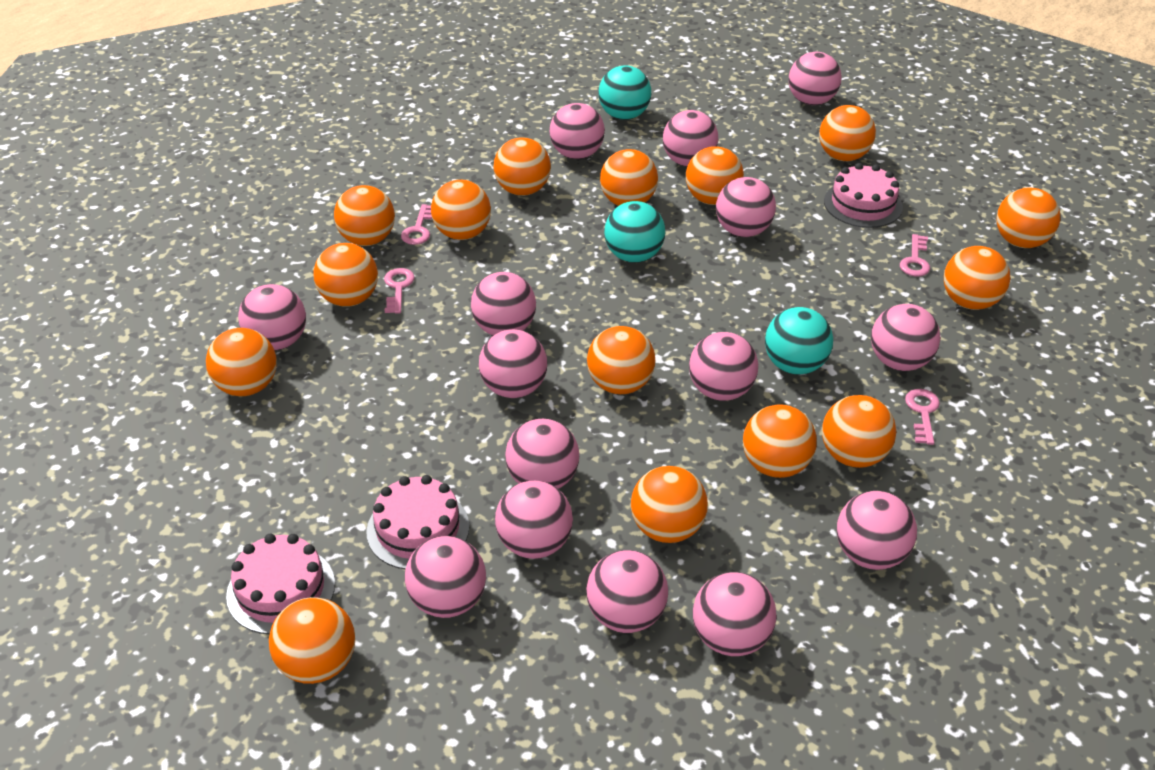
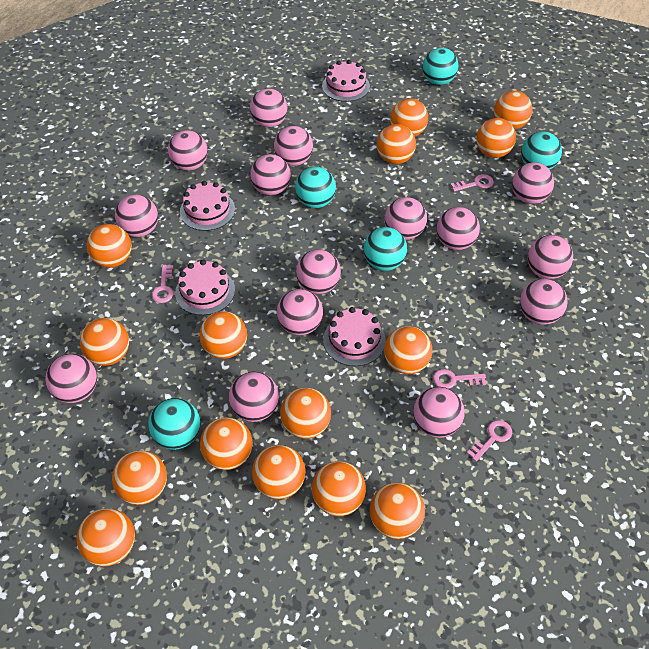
pink cake: [226,533,335,634] [366,475,469,569] [824,163,903,228] = 3 -> [175,260,235,315] [180,181,235,231] [322,60,370,102] [323,307,386,366] = 4
turquoise ball: [598,65,651,120] [604,201,665,263] [765,307,833,374] = 3 -> [148,398,201,450] [295,167,336,208] [364,227,407,271] [423,48,458,85] [521,132,562,169] = 5

